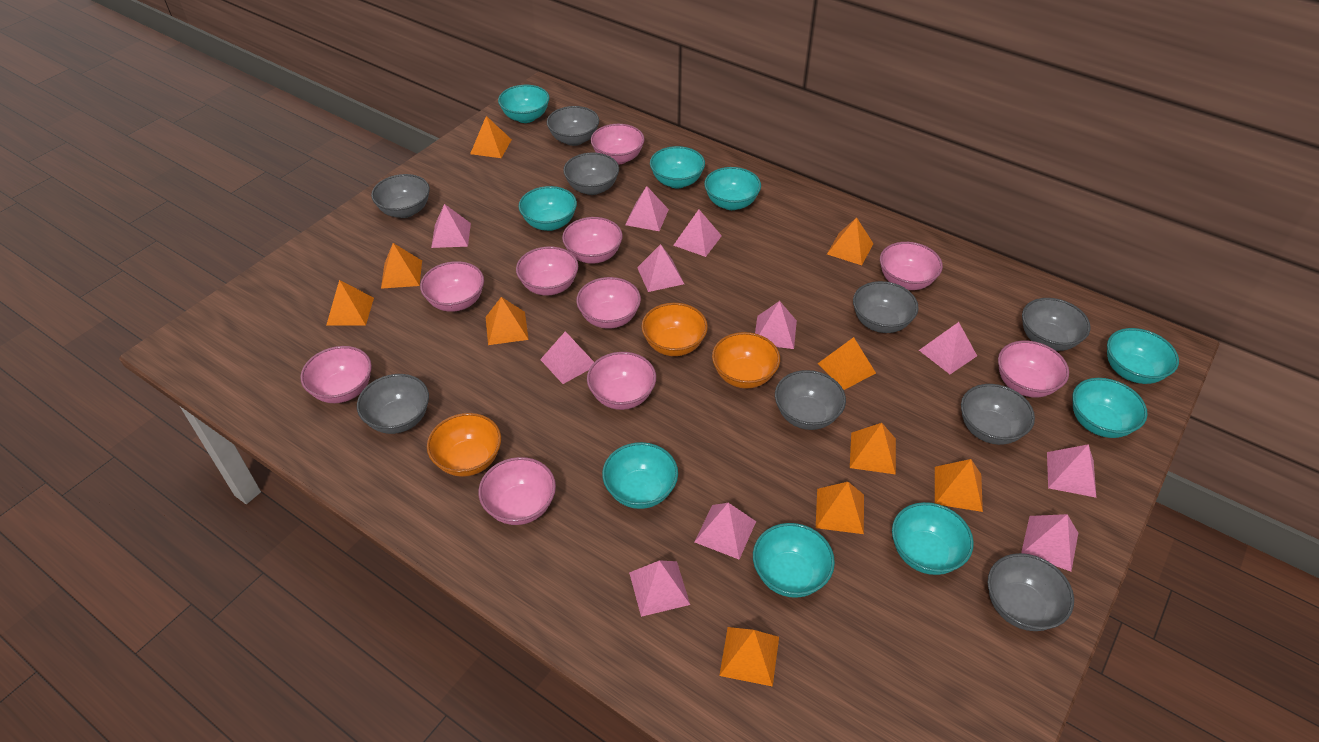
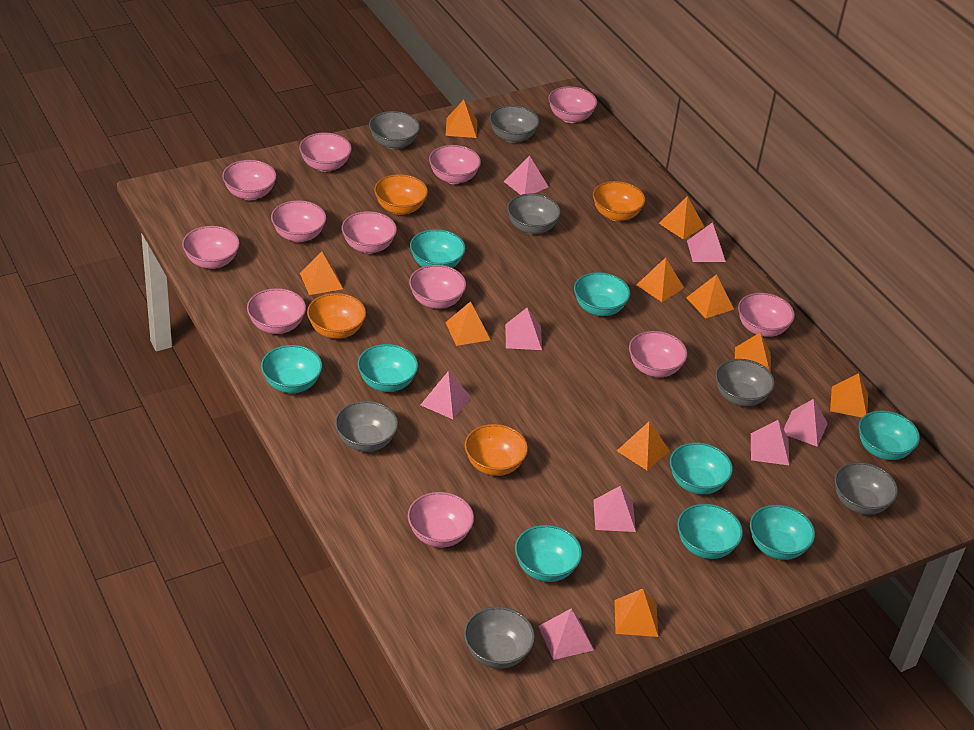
grey bowl: [357,374,429,434] [371,174,430,218] [547,106,599,146] [563,152,619,195] [775,370,846,430] [853,281,919,333] [961,384,1035,445] [988,553,1074,631] [1022,298,1091,351] = 9 -> [335,401,398,452] [369,111,420,149] [464,607,535,669] [489,105,539,143] [507,193,561,235] [715,359,775,406] [834,462,898,515] = 7
orange bowl: [427,413,501,477] [641,303,708,356] [712,332,780,389] = 3 -> [307,293,366,339] [374,174,428,215] [465,424,528,476] [593,181,646,221] = 4
pink bowl: [300,346,372,403] [420,261,484,312] [478,457,556,525] [516,246,578,296] [562,217,623,264] [576,277,641,329] [587,352,656,410] [591,124,644,165] [880,242,943,290] [998,341,1069,397] = 10 -> [182,226,240,269] [222,160,277,200] [247,288,306,334] [271,200,326,242] [299,132,352,172] [342,211,397,254] [408,492,474,547] [409,265,466,309] [429,145,481,184] [548,86,597,123] [629,331,688,377] [738,293,795,337] = 12
pink pyramid: [431,204,471,248] [540,331,594,384] [625,186,669,231] [629,560,690,617] [637,244,684,292] [673,210,722,257] [695,503,756,559] [755,301,797,349] [919,322,977,374] [1021,514,1078,572] [1047,444,1096,498] = 11 -> [421,371,471,419] [504,155,548,195] [505,308,542,350] [538,608,594,660] [593,486,636,532] [687,222,726,262] [751,420,789,465] [784,399,828,447] = 8

